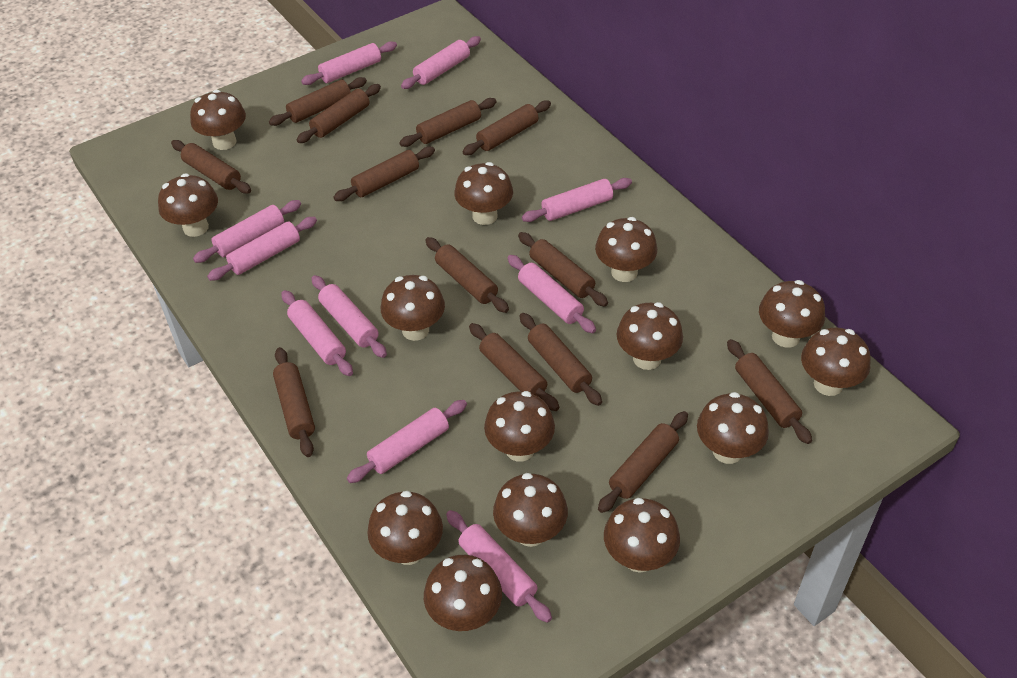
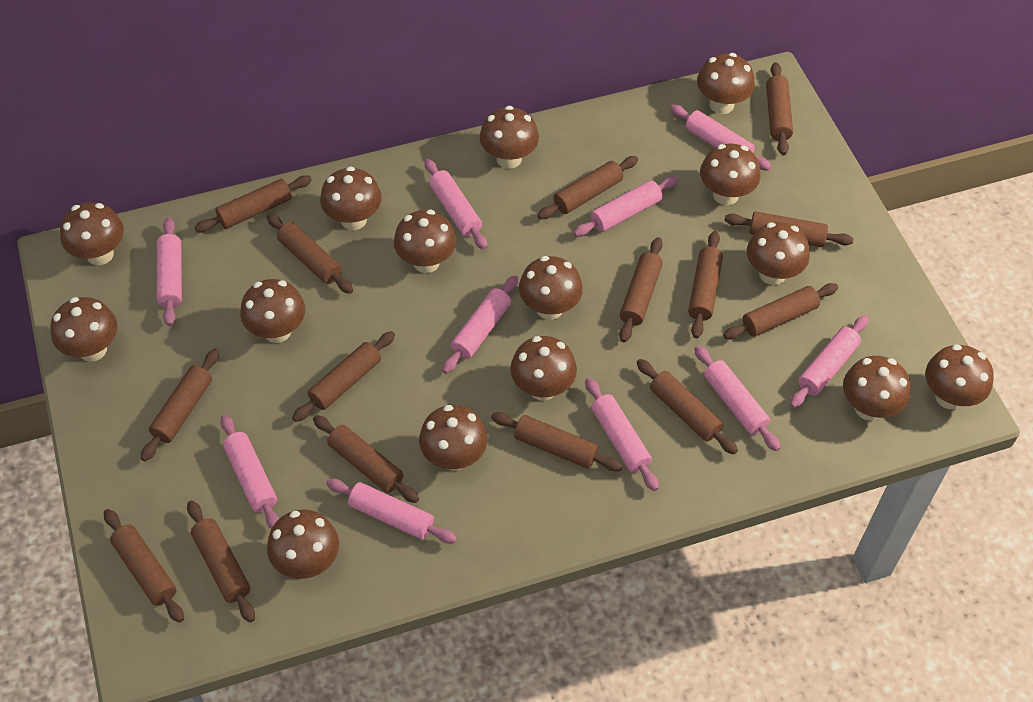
brown mushroom: [158,173,218,237] [190,90,246,150] [367,491,443,565] [381,275,445,341] [424,555,502,631] [454,162,513,225] [484,391,555,462] [493,473,568,547] [595,217,657,282] [604,498,680,573] [617,302,683,370] [697,392,769,464] [759,280,825,348] [801,328,871,396] = 14 -> [50,297,117,362] [60,202,124,265] [240,279,305,343] [267,509,339,579] [320,166,382,230] [394,210,456,273] [419,405,487,471] [480,106,539,169] [510,336,577,401] [519,256,583,320] [697,53,755,114] [700,143,761,205] [747,222,810,285] [843,356,911,421] [926,344,994,409] = 15
brown rolling pin: [171,140,251,194] [269,77,367,126] [273,347,315,457] [297,84,381,143] [333,147,435,201] [399,98,496,147] [425,237,509,313] [462,100,551,155] [469,323,559,411] [518,232,608,307] [519,313,602,406] [598,411,688,513] [727,339,812,444] = 13 -> [104,509,184,623] [141,349,219,461] [187,500,255,623] [195,175,312,233] [267,213,353,294] [292,331,395,422] [313,415,419,503] [491,412,623,471] [537,156,638,219] [619,237,663,342] [636,359,738,454] [688,231,723,338] [724,212,853,247] [724,283,838,340] [766,62,793,155] = 15

